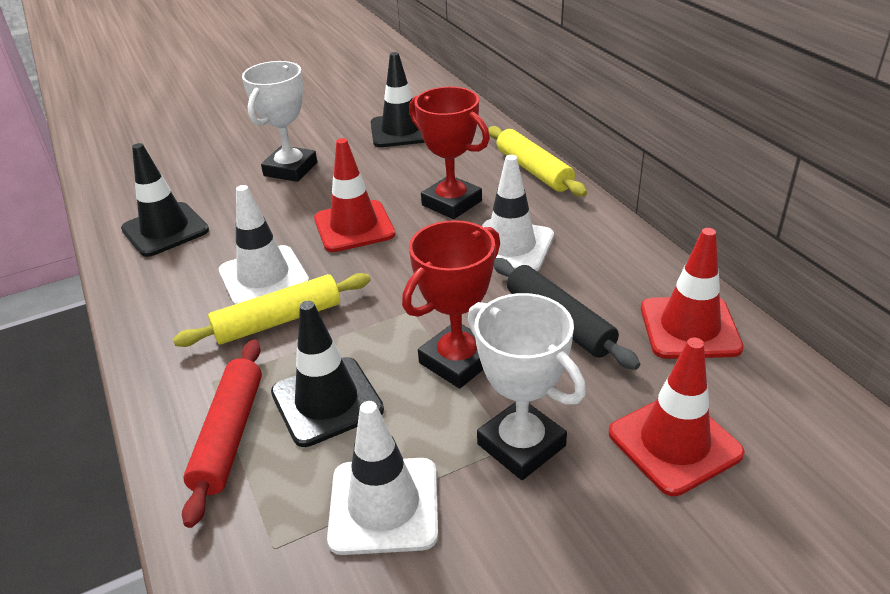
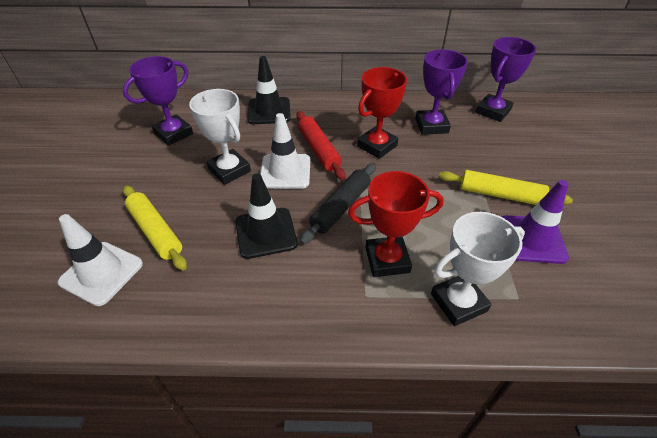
black traffic cone: [121,143,209,257] [271,301,384,447] [371,52,425,147] = 3 -> [235,173,298,259] [247,56,291,124] = 2
purple traffic cone: none = 0 -> [502,180,569,264] = 1
purple trophy: none = 0 -> [123,56,193,146] [415,49,468,135] [476,37,536,122] = 3
red traffic cone: [314,138,395,252] [609,338,745,496] [641,228,744,359] = 3 -> none = 0
white traffic cone: [219,185,309,305] [327,401,438,555] [482,155,554,271] = 3 -> [58,214,143,306] [260,113,310,189] = 2

